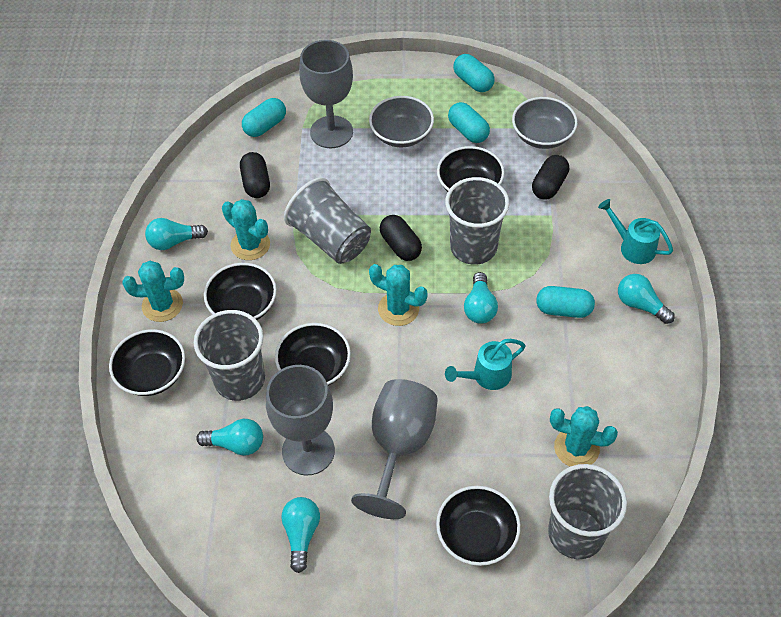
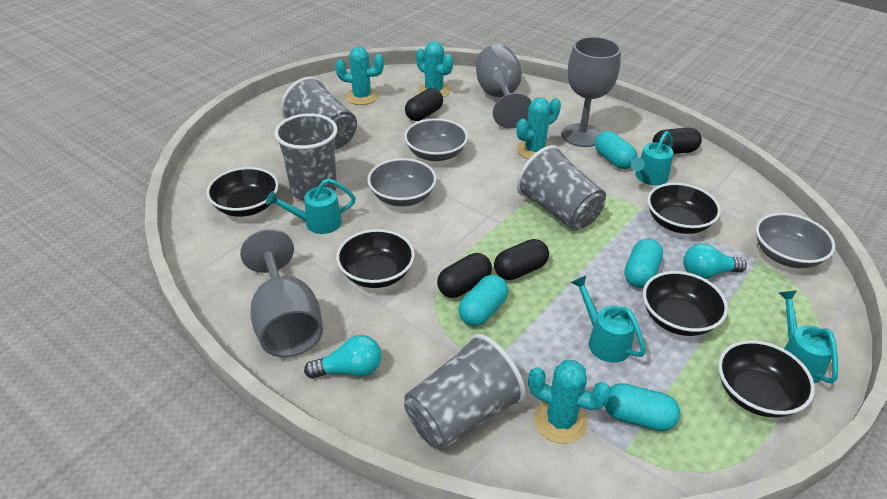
black capsule: [240,152,270,198] [380,215,422,261] [532,155,569,199] = 3 -> [405,88,443,121] [437,253,492,298] [494,239,549,280] [652,128,702,154] = 4
grey bowl: [369,96,434,147] [512,97,578,149] = 2 -> [368,158,437,206] [404,118,468,161] [756,213,835,268] = 3
turquoise light bulb: [145,218,208,250] [196,419,263,456] [281,497,320,573] [464,272,498,324] [618,274,675,324] = 5 -> [304,335,381,379] [683,244,747,279] = 2
turquoise watering can: [445,339,526,390] [598,199,673,264] = 2 -> [266,178,356,234] [571,276,646,363] [631,131,673,185] [779,290,838,384] = 4

